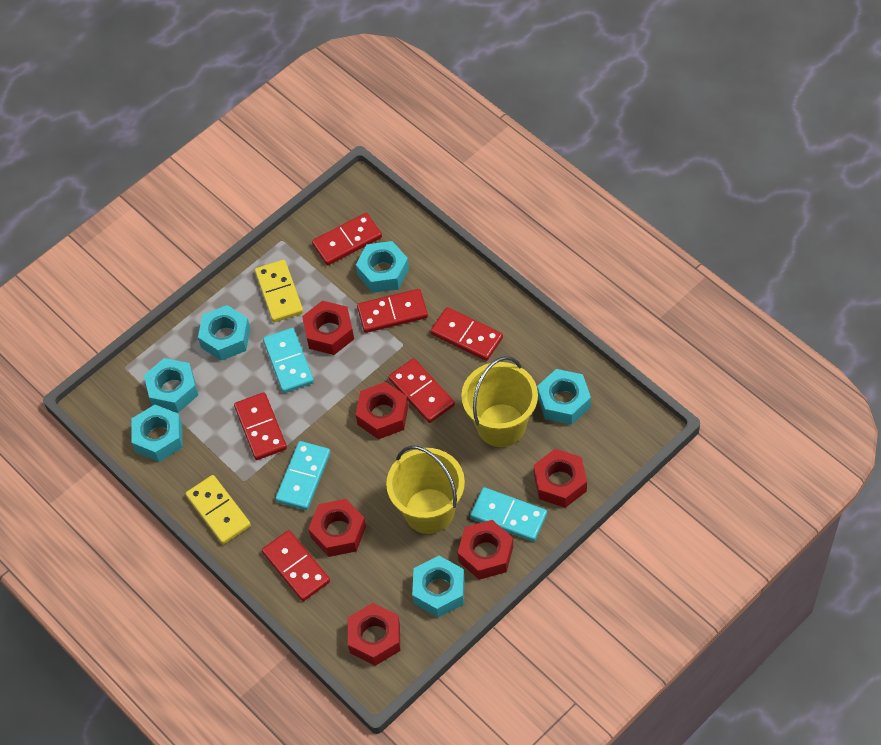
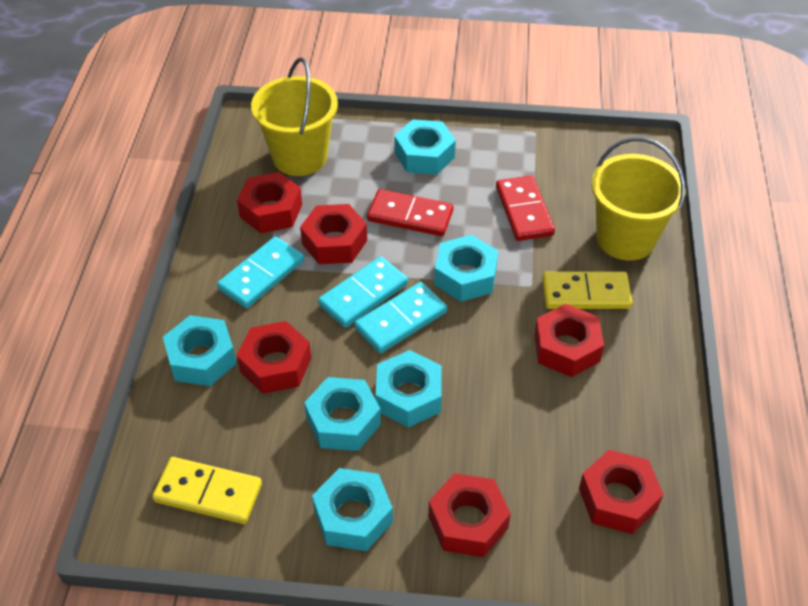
red domino: [234,392,287,460] [262,530,330,601] [312,213,382,265] [357,289,428,333] [388,358,455,423] [430,307,503,361] = 6 -> [367,189,453,236] [496,175,555,241] = 2

